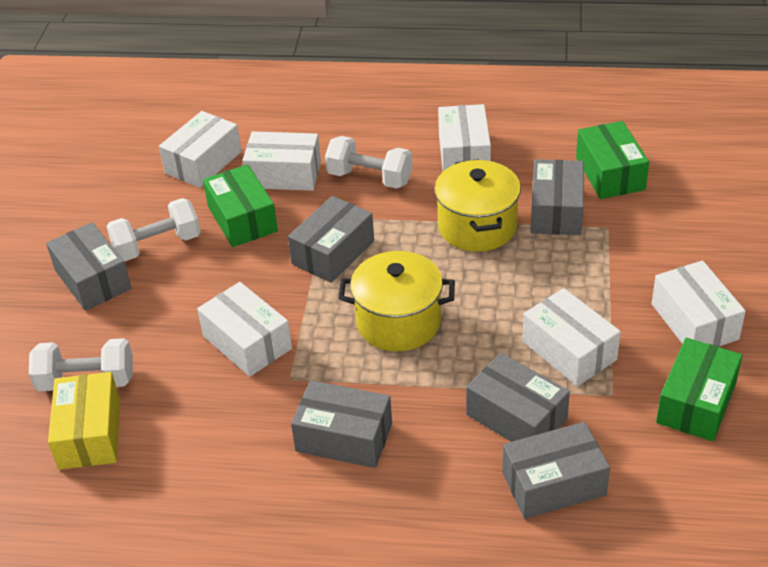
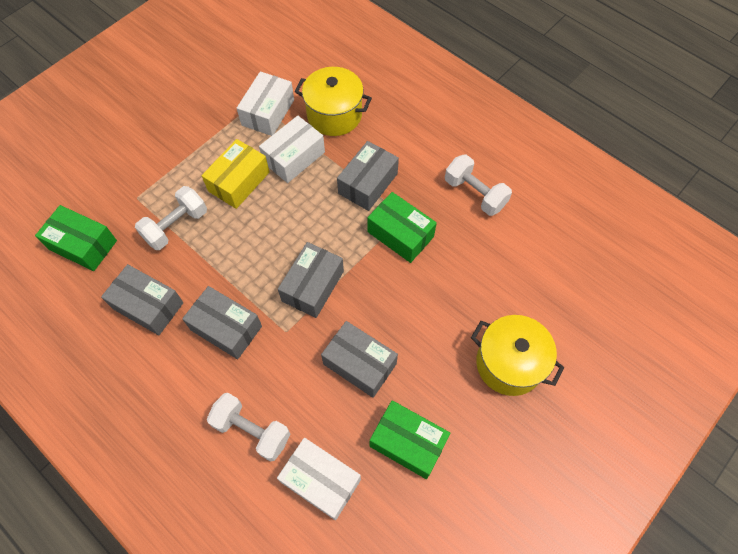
grey box: [46,222,132,311] [288,196,374,283] [291,380,392,468] [466,353,570,442] [502,422,610,519] [531,159,584,235] = 6 -> [101,264,183,335] [182,286,262,359] [278,242,344,318] [321,321,398,398] [337,141,399,211] = 5
white box: [159,111,241,188] [197,282,292,377] [242,131,321,191] [438,104,491,171] [522,288,621,386] [651,260,746,347] = 6 -> [237,71,294,136] [259,116,325,183] [277,438,361,520] = 3

